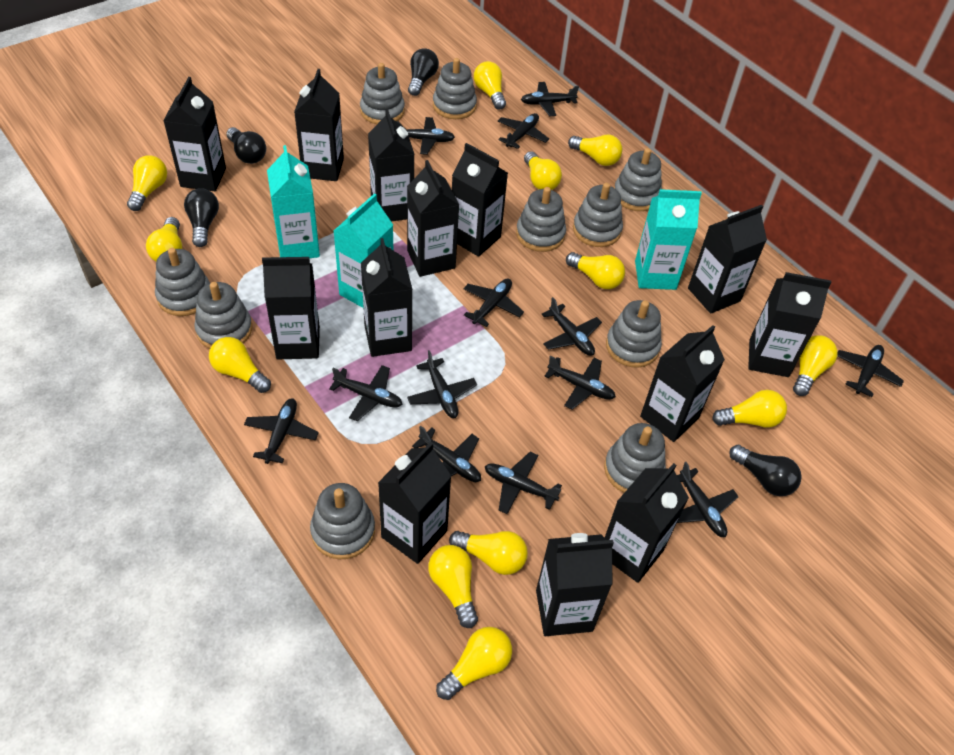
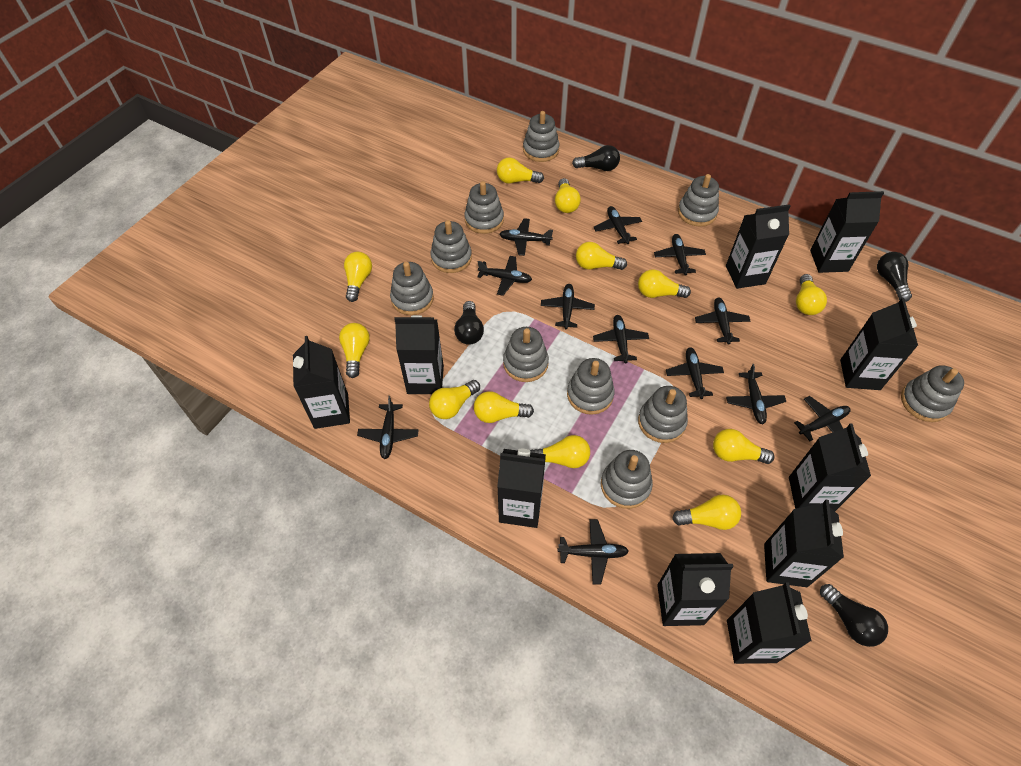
black carton: [163,77,226,191] [262,257,320,360] [294,69,344,181] [361,238,412,357] [368,109,414,221] [378,442,451,564] [407,160,459,277] [452,143,508,257] [536,533,614,636] [605,463,689,583] [640,325,725,442] [688,205,767,314] [748,272,831,377] = 13 -> [293,336,350,429] [394,315,444,394] [497,449,546,528] [657,553,733,626] [726,204,791,289] [727,582,811,664] [764,500,844,587] [789,424,871,511] [810,191,884,273] [840,298,918,390] = 10
black plane: [244,398,319,464] [329,365,403,421] [396,117,455,155] [407,350,477,418] [412,425,481,482] [463,278,524,327] [485,452,562,514] [498,113,549,149] [521,82,579,116] [541,297,602,356] [544,356,616,410] [677,462,738,537] [837,345,904,397] = 13 -> [357,396,419,459] [477,256,532,296] [500,218,553,256] [541,284,595,329] [557,519,629,585] [593,315,649,363] [594,206,642,244] [654,234,706,276] [666,347,724,399] [695,297,750,345] [726,364,786,424] [794,396,850,441] = 12
turquoise carton: [267,145,320,258] [334,193,393,308] [635,189,702,290] = 3 -> none = 0

